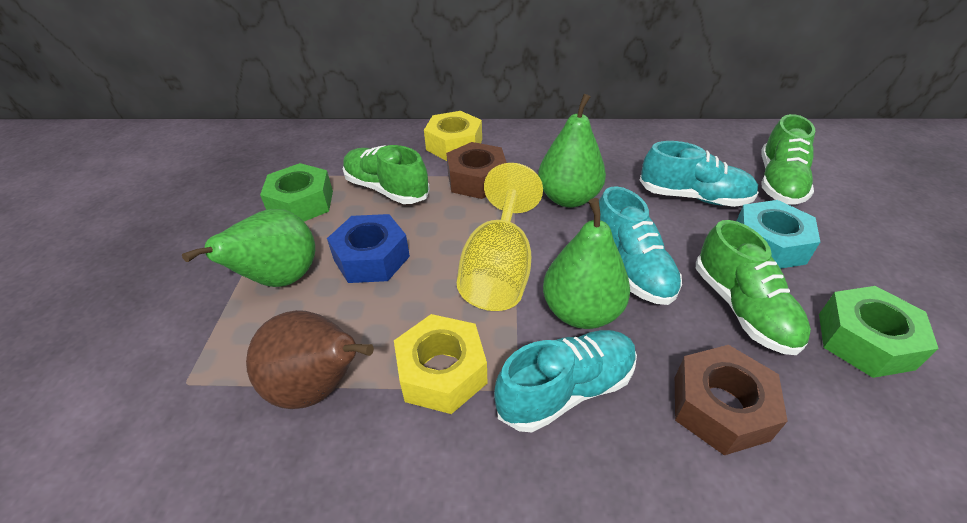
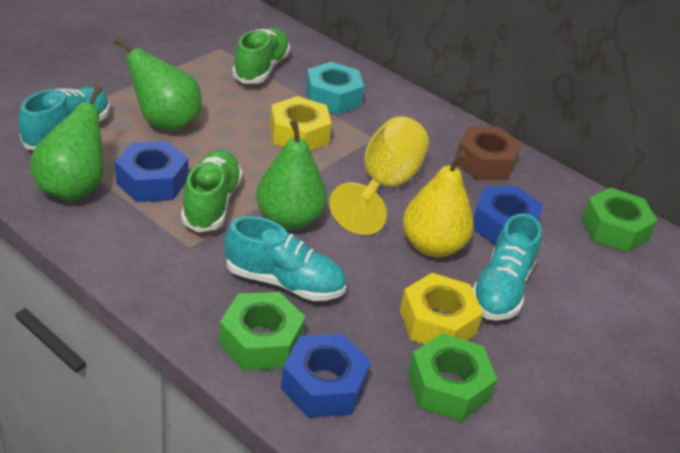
blue nut: [327,214,410,283] = 1 -> [115,141,188,202] [281,334,371,418] [473,186,543,245] = 3
brown nut: [446,142,507,199] [675,345,788,455] = 2 -> [456,126,522,180] = 1
brown pear: [246,310,374,409] = 1 -> none = 0
green nut: [260,163,333,222] [819,286,939,378] = 2 -> [219,292,305,371] [407,333,497,422] [581,188,658,253] = 3
green shoe: [343,145,430,204] [696,220,811,355] [761,114,815,205] = 3 -> [181,150,242,232] [232,28,290,84] = 2
yellow pear: none = 0 -> [403,151,474,257] = 1

